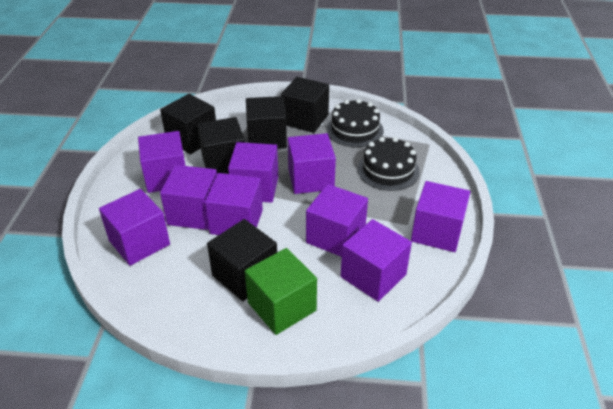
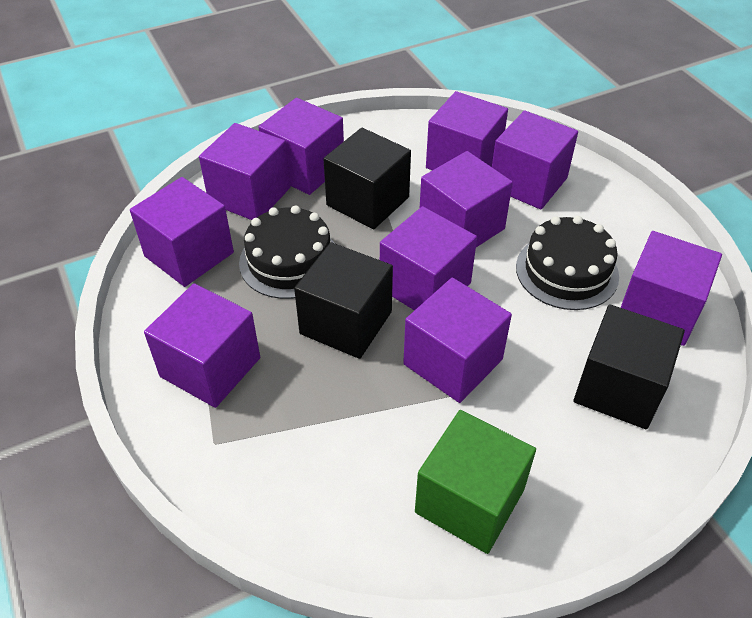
black cube: [160,94,216,154] [197,117,245,174] [207,219,277,301] [246,96,287,149] [281,77,329,133] = 5 -> [294,242,393,359] [324,128,411,229] [573,304,685,429] = 3
purple cube: [99,189,170,266] [138,131,185,193] [160,165,217,230] [205,173,263,235] [228,142,278,203] [288,133,336,194] [306,184,368,257] [341,219,412,302] [411,181,470,252] = 9 -> [130,177,234,287] [144,283,260,408] [199,123,291,220] [259,98,344,195] [380,206,477,311] [403,277,512,403] [420,151,513,247] [426,91,508,170] [492,110,578,209] [621,231,722,346] = 10

